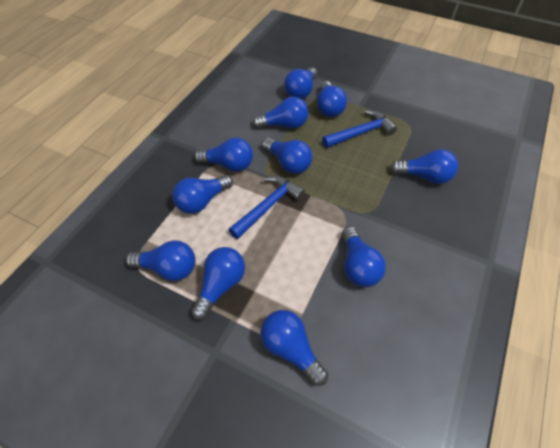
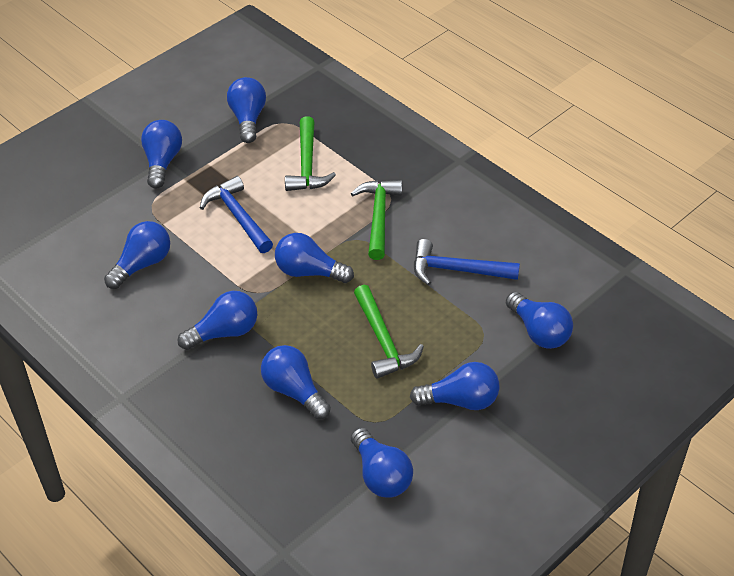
blue light bulb: [126,240,196,281] [172,175,233,214] [191,247,245,320] [194,138,253,172] [252,97,309,129] [260,310,328,386] [262,138,312,174] [284,67,317,99] [317,81,347,117] [342,227,386,287] [390,149,458,184] = 11 -> [104,221,170,289] [141,120,182,189] [178,291,258,350] [227,77,266,143] [261,345,331,419] [275,233,354,283] [351,427,413,498] [410,362,500,410] [506,292,573,349] = 9
green hammer: none = 0 -> [285,116,336,191] [351,180,402,260] [354,285,424,379] = 3

